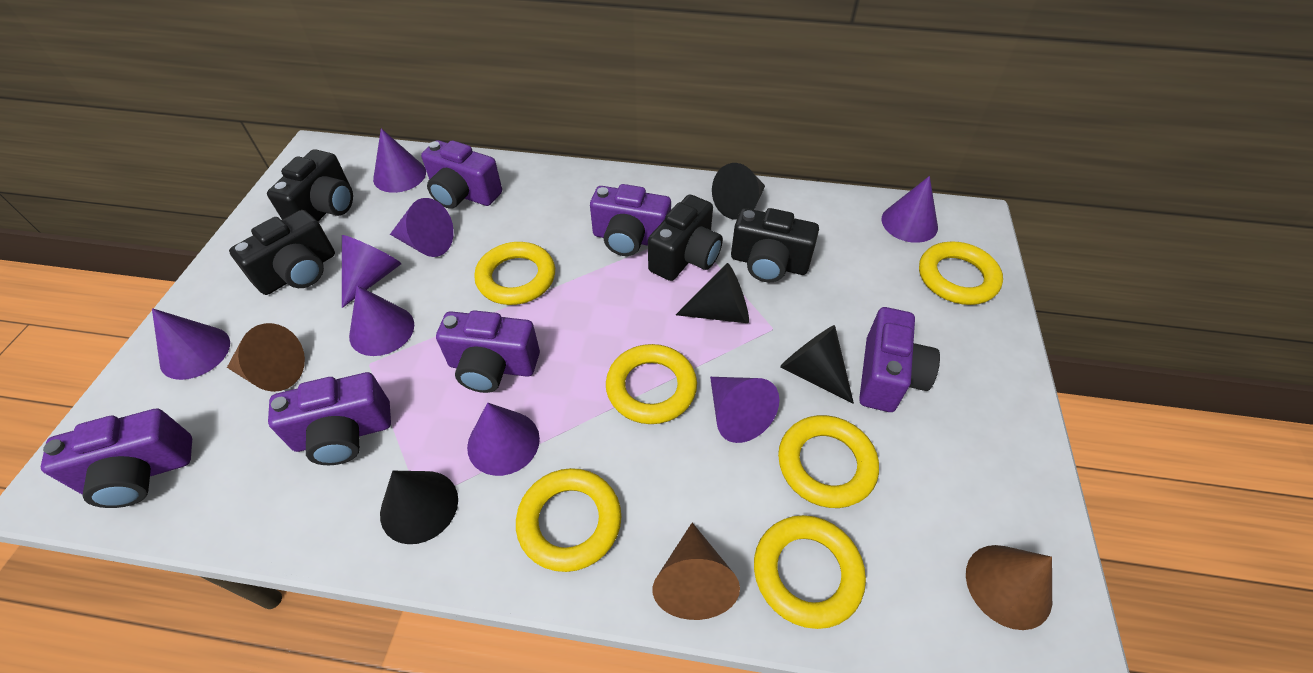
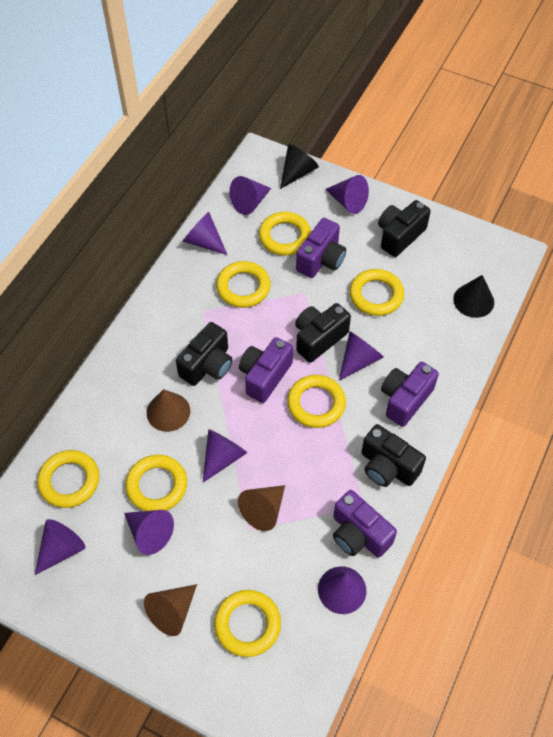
black cone: [380,471,458,544] [676,263,749,323] [712,163,765,220] [780,325,854,404] = 4 -> [280,144,319,189] [453,275,494,318] = 2
purple camera: [41,409,192,508] [268,372,391,465] [421,140,502,209] [436,310,540,393] [590,184,671,256] [859,307,940,412] = 6 -> [239,337,293,403] [296,218,346,278] [333,490,397,558] [381,362,439,427] = 4
yellow ring: [474,242,555,305] [516,468,621,572] [606,344,697,424] [754,515,866,629] [778,415,879,508] [919,242,1003,305] = 6 -> [37,450,99,508] [125,455,187,511] [214,590,281,657] [216,261,271,308] [259,212,311,255] [287,375,346,428] [349,269,404,316] = 7

